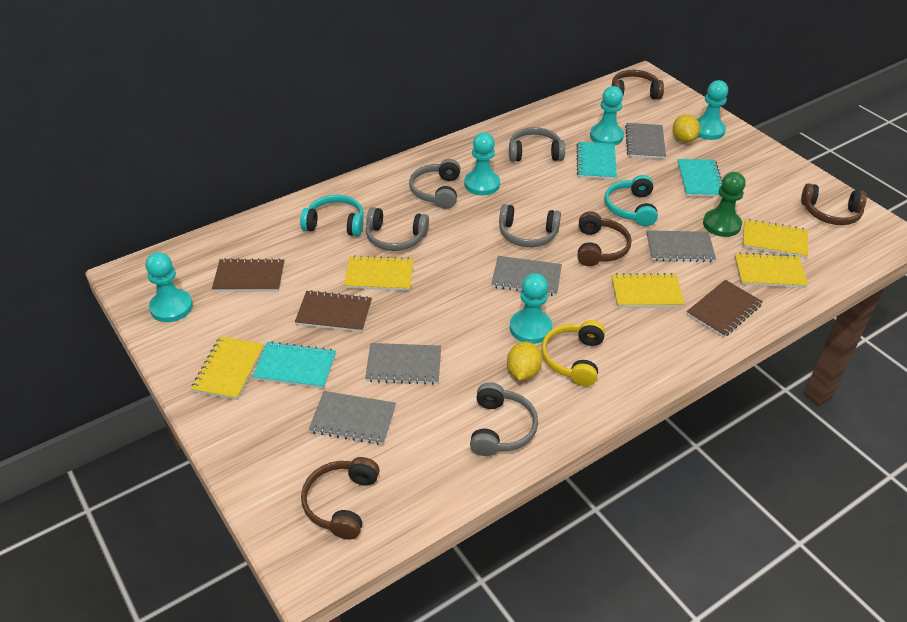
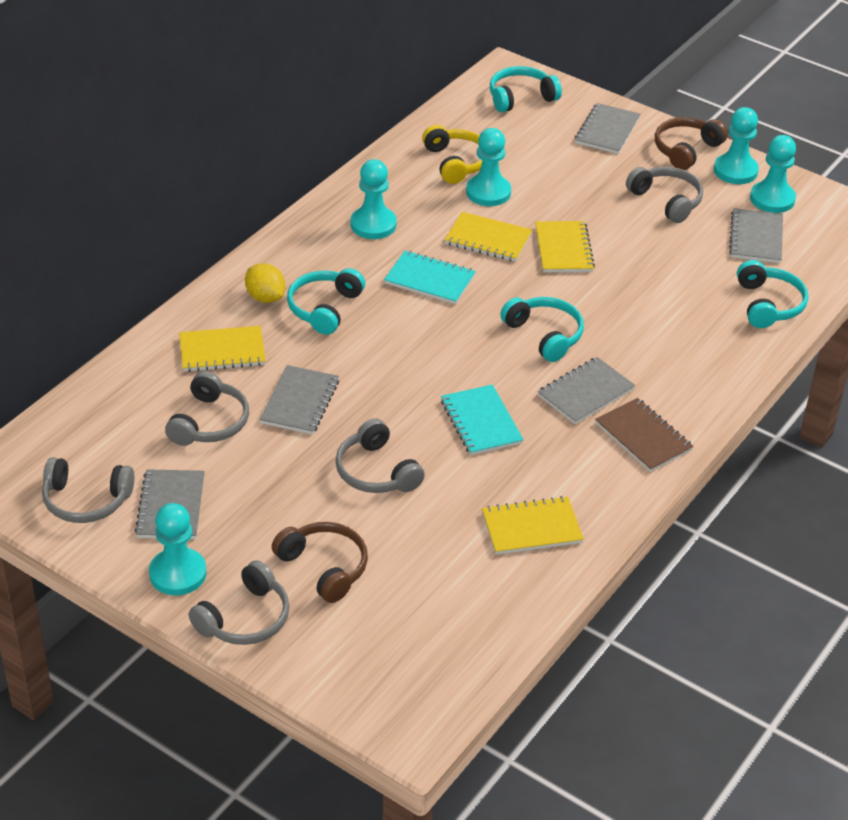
brown headphones: [301,457,380,539] [578,211,632,266] [611,70,664,100] [801,183,867,225] = 4 -> [272,522,368,603] [655,117,728,170] = 2
brown notebook: [212,258,284,292] [295,290,372,332] [686,280,763,338] = 3 -> [595,398,694,472] = 1
green pawn: [703,172,746,237] = 1 -> none = 0
turquoise headphones: [300,195,364,237] [605,175,658,226] = 2 -> [287,268,365,335] [490,66,562,113] [500,297,584,362] [737,260,808,328] = 4
turquoise notebook: [253,341,336,389] [576,142,617,180] [677,159,722,197] = 3 -> [384,251,476,304] [441,384,524,455] = 2
yellow lemon: [507,342,542,380] [673,114,700,143] = 2 -> [245,263,285,303] = 1
yellow notebook: [191,336,264,400] [344,255,414,291] [611,273,685,308] [734,253,808,288] [743,219,808,258] = 5 -> [179,326,266,372] [445,212,532,262] [482,496,584,555] [535,221,595,272] = 4

